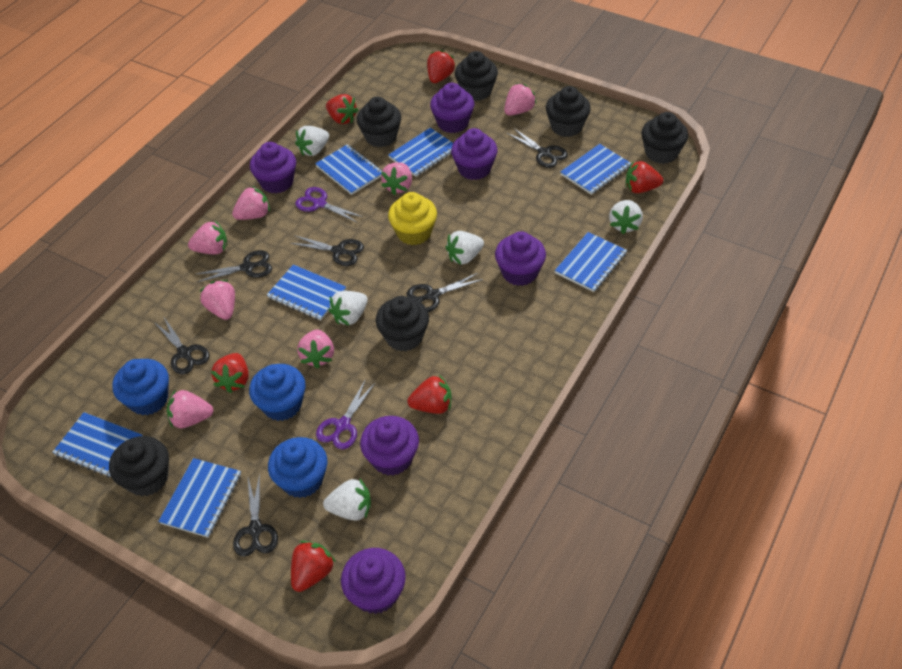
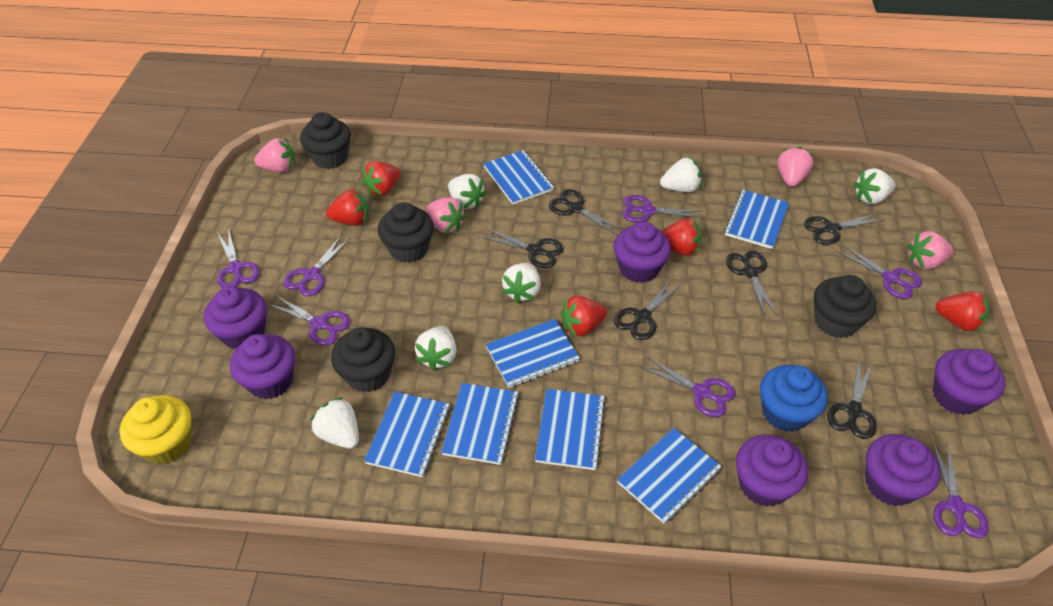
black cupcake: [109,436,169,496] [357,97,401,147] [376,296,429,351] [455,51,498,101] [546,86,591,137] [641,112,688,164] = 6 -> [300,112,351,169] [331,327,395,392] [378,202,434,263] [814,275,876,338] = 4
blue cupcake: [112,359,169,415] [249,364,306,421] [268,437,328,498] = 3 -> [760,365,828,432] = 1
pink strawberry: [167,390,213,428] [188,221,228,254] [200,280,235,320] [232,186,270,220] [297,329,334,369] [381,162,412,195] [504,83,537,116] = 7 -> [254,138,295,172] [426,197,467,233] [777,147,814,187] [907,231,954,269] = 4
purple scissors: [295,187,363,223] [316,379,376,449] = 2 -> [217,228,260,288] [268,295,350,345] [283,236,351,296] [623,195,703,222] [640,357,735,417] [836,244,922,299] [932,442,989,538] = 7
red strawberry: [211,353,249,393] [291,541,335,592] [326,94,358,124] [407,375,451,414] [427,50,456,83] [626,161,663,193] = 6 -> [326,189,369,225] [362,161,401,196] [560,296,607,337] [661,218,702,256] [936,291,989,332] = 5
white strawberry: [295,126,329,156] [323,478,371,520] [329,291,368,325] [445,231,484,264] [609,200,643,234] = 5 -> [311,397,359,449] [415,326,456,371] [448,174,486,209] [502,263,541,303] [660,157,702,192] [854,168,896,204] = 6

